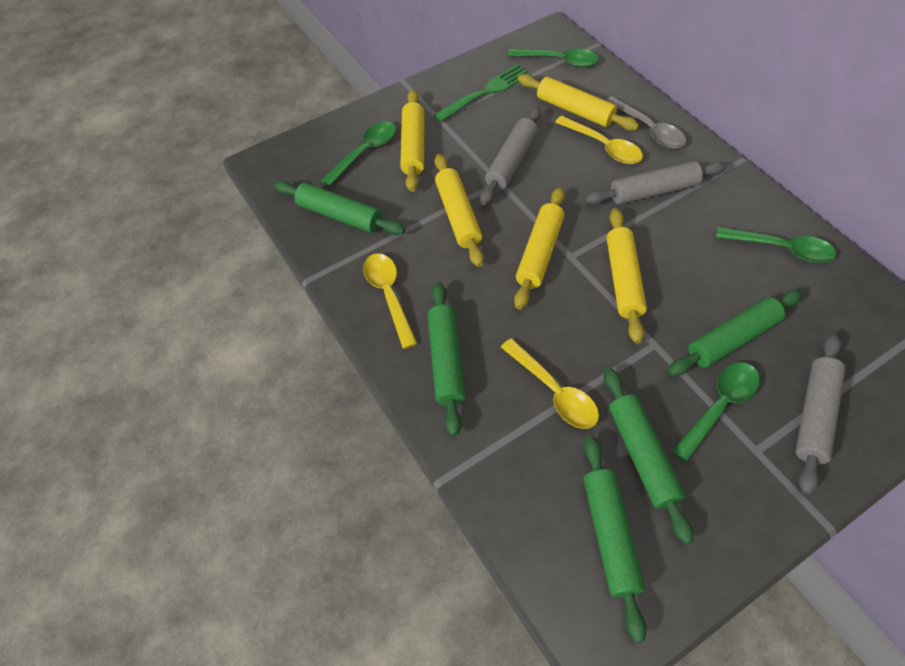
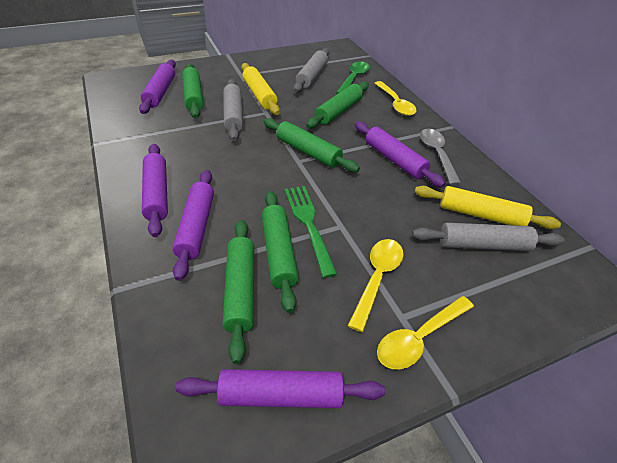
green spoon: [321,122,396,187] [507,48,599,67] [672,362,760,462] [716,227,836,263] = 4 -> [336,62,370,94] = 1
purple rolling pin: none = 0 -> [139,60,176,114] [142,144,168,237] [172,170,214,281] [175,369,385,408] [355,122,446,187] = 5
yellow rolling pin: [400,90,424,192] [435,154,484,267] [514,187,565,310] [518,74,639,131] [607,208,647,344] = 5 -> [241,63,280,115] [415,186,561,229] = 2

